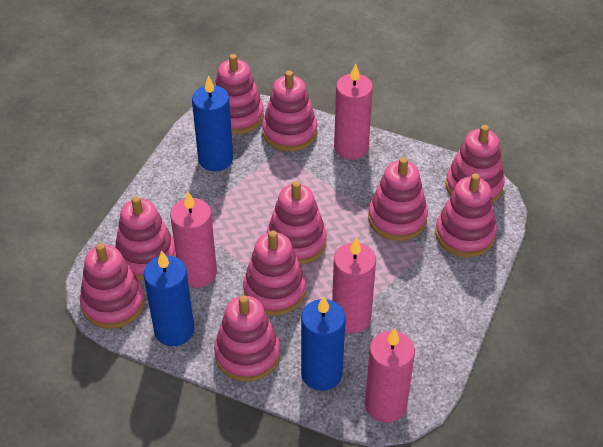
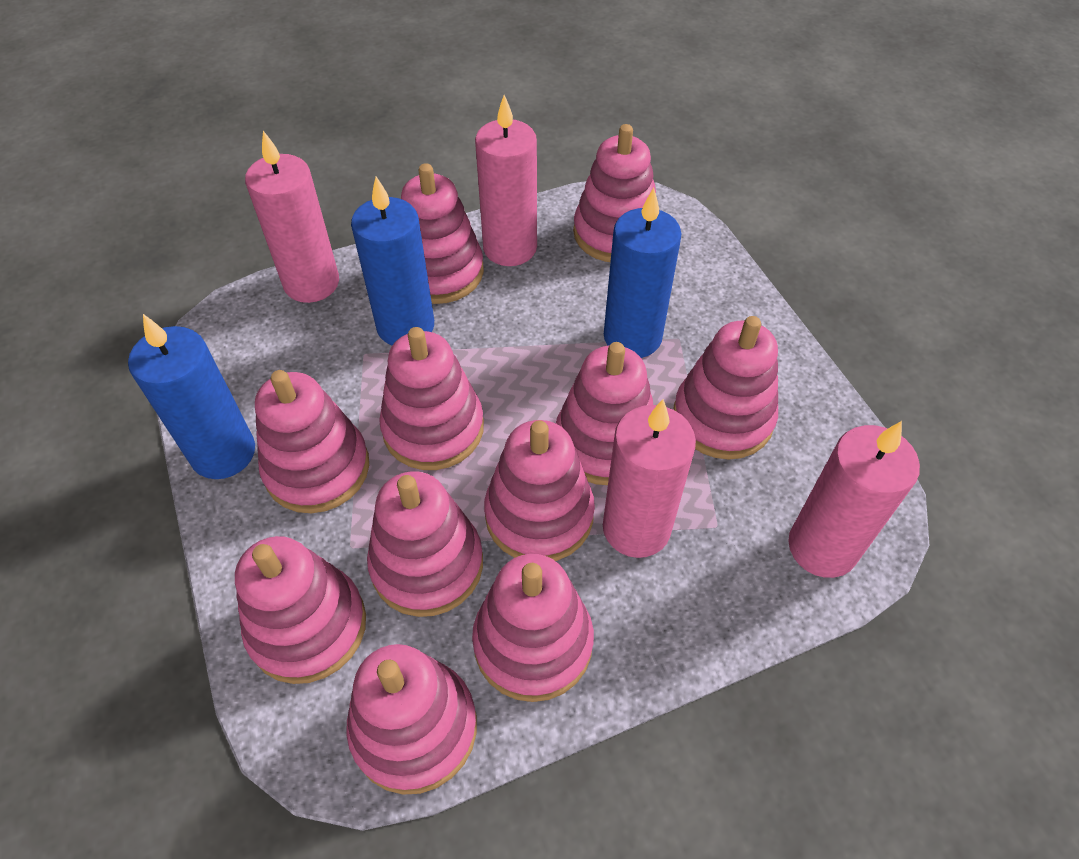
pink stacking toy: [80,243,145,329] [115,196,176,280] [214,295,280,382] [215,54,264,135] [243,230,306,316] [262,71,317,152] [266,181,327,265] [368,157,428,241] [436,174,497,257] [446,125,505,203] = 10 -> [235,536,366,684] [255,370,369,513] [346,644,477,795] [367,471,483,617] [379,327,484,470] [401,163,484,304] [472,554,594,702] [484,420,595,561] [556,342,653,485] [573,124,656,262] [673,316,778,460] = 11

